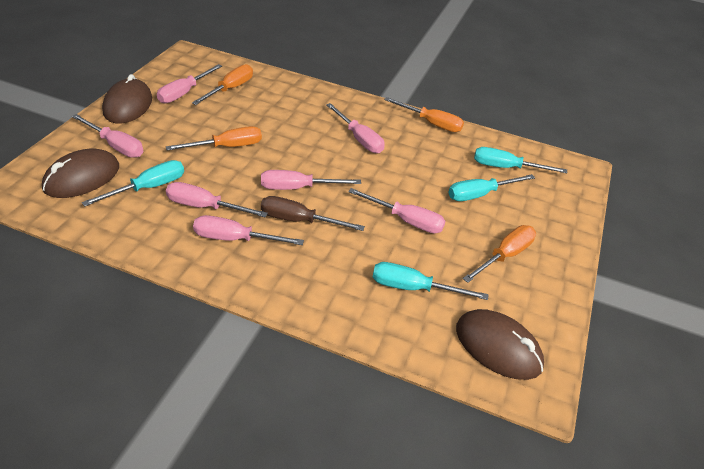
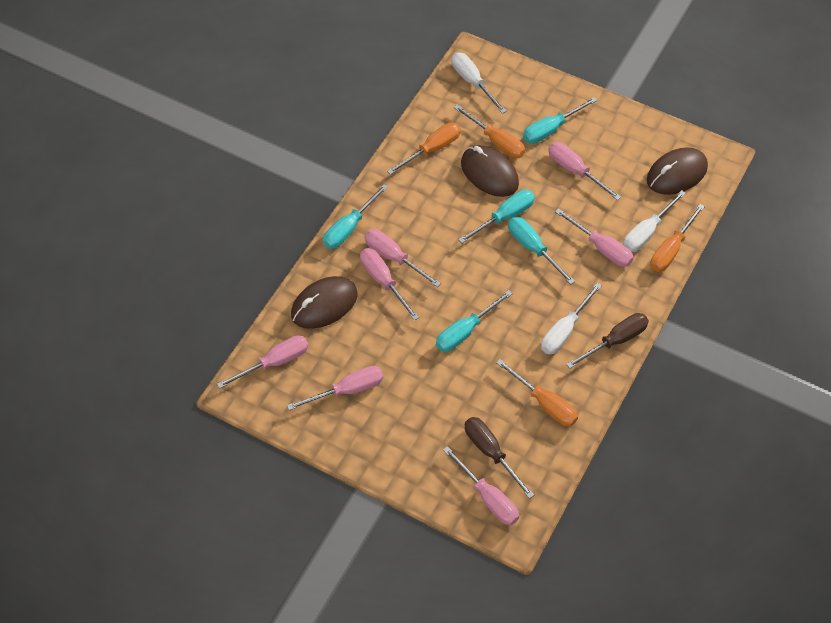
brown screwdriver: [261,196,365,231] = 1 -> [465,417,534,499] [566,313,649,369] = 2
turquoise screwdriver: [82,160,184,207] [373,262,489,300] [448,174,535,201] [474,147,567,173] = 4 -> [323,184,388,249] [436,290,513,352] [458,190,535,243] [508,217,575,285] [523,97,597,144] = 5
white screwdriver: none = 0 -> [452,53,507,114] [541,283,602,354] [623,190,686,252] = 3

